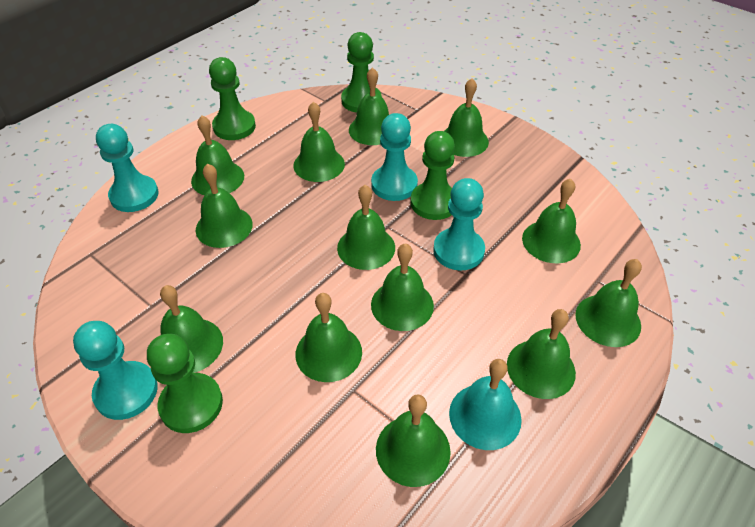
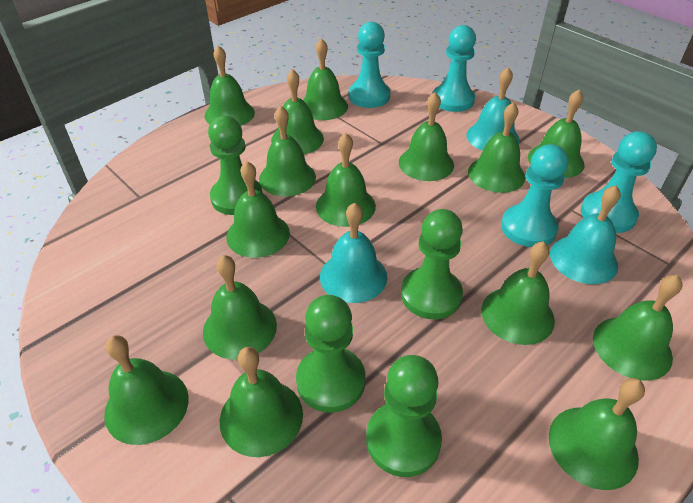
green bell: [160,285,223,373] [191,116,244,195] [196,164,253,248] [293,102,345,182] [295,293,362,382] [337,185,395,270] [349,67,389,145] [371,243,434,331] [376,395,451,487] [444,78,489,157] [507,309,576,399] [522,179,581,263] [575,259,642,347] = 13 -> [104,335,189,445] [203,255,277,360] [205,45,255,126] [220,347,303,457] [226,161,290,258] [259,106,316,197] [271,69,324,154] [303,38,348,120] [316,133,376,227] [399,92,454,181] [468,102,525,193] [481,241,555,345] [528,89,584,178] [549,378,645,490] [593,275,683,380] = 15
turquoise bell: [449,359,522,450] = 1 -> [320,202,387,303] [466,67,520,151] [550,185,621,284] = 3

